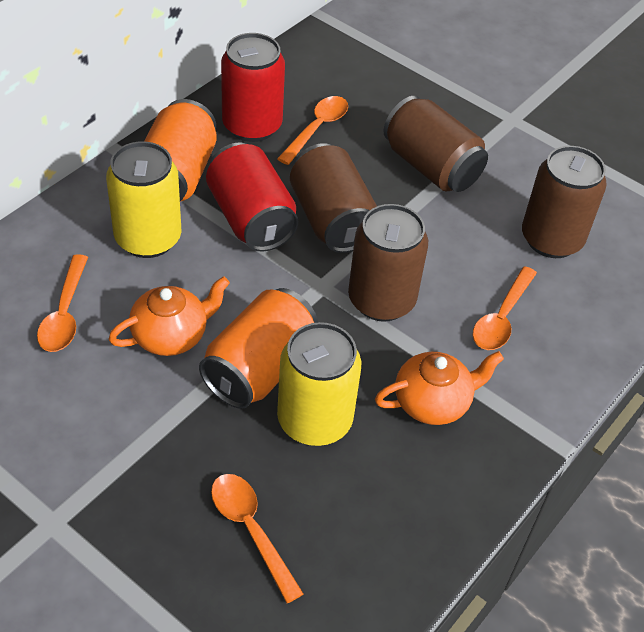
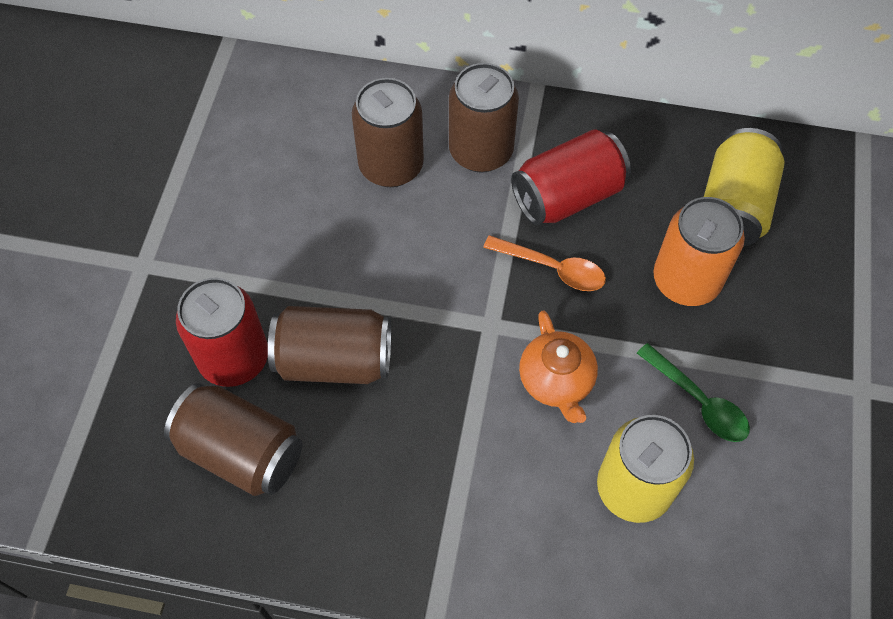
green spoon: none = 0 -> [637,343,750,442] = 1
orange can: [145,99,217,202] [199,288,318,409] = 2 -> [653,197,745,306] = 1
orange spoon: [37,254,88,352] [211,474,304,603] [277,96,348,165] [473,266,537,350] = 4 -> [483,235,606,291] = 1
orange teapot: [109,276,230,356] [375,351,504,425] = 2 -> [519,310,598,423] = 1

